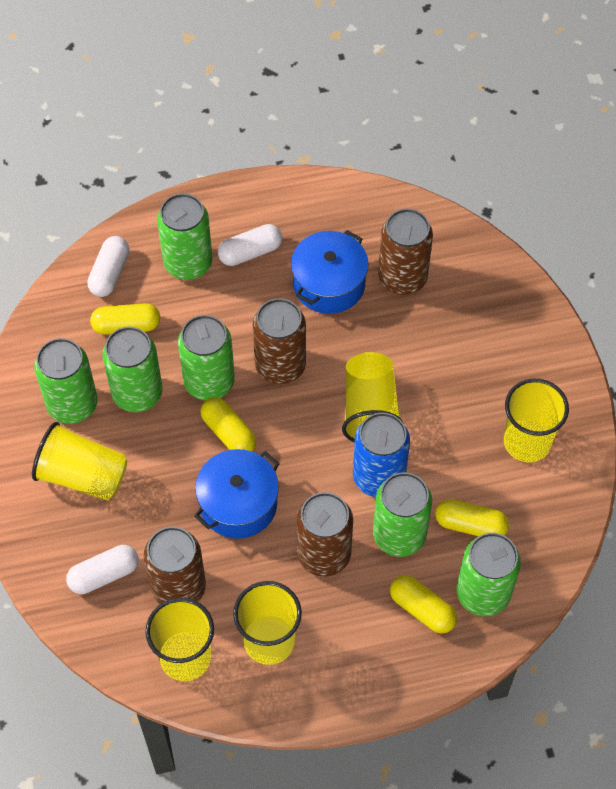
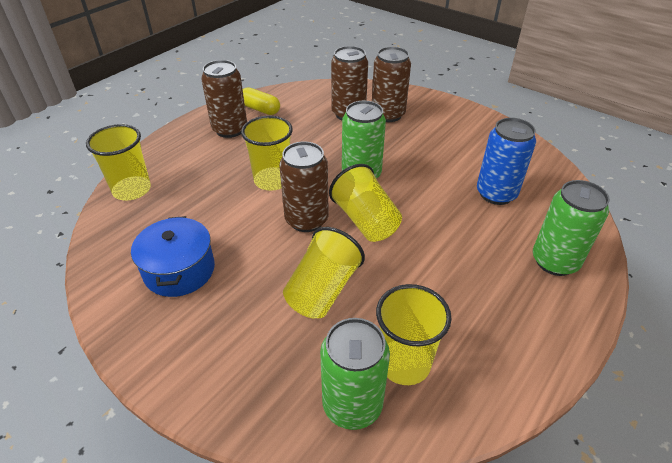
blue pot: [194,449,280,539] [291,230,369,314] = 2 -> [131,216,215,297] = 1
green can: [34,338,98,424] [102,327,163,412] [157,193,213,280] [178,315,235,401] [373,472,432,557] [456,533,521,616] = 6 -> [320,318,390,430] [342,101,386,179] [533,180,610,276] = 3
white capsule: [66,545,139,594] [87,236,129,297] [218,224,282,266] = 3 -> none = 0
yellow capsule: [90,303,160,335] [200,397,256,452] [390,575,457,634] [435,499,509,536] = 4 -> [243,87,280,115] = 1

